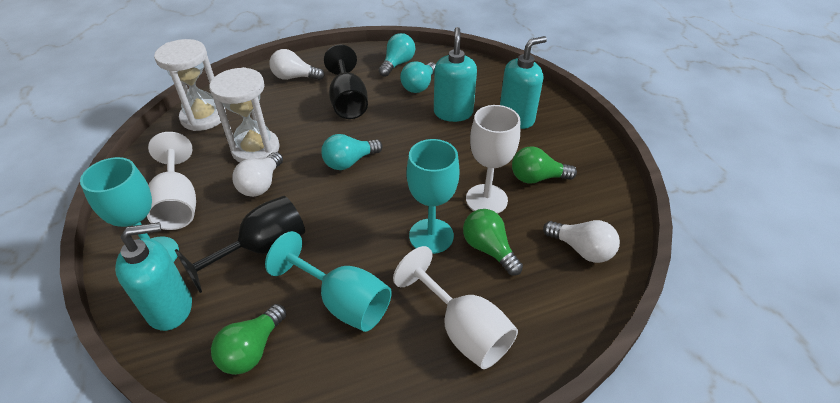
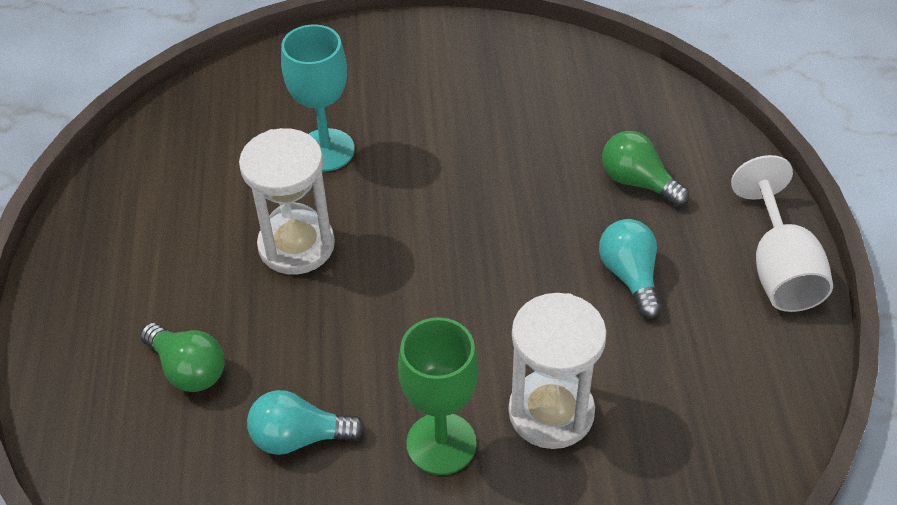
black goblet: [175,196,305,293] [324,44,368,119] = 2 -> none = 0
green goblet: none = 0 -> [398,317,479,475] = 1
green light bulb: [211,304,286,375] [463,209,523,276] [512,146,577,184] = 3 -> [140,323,225,392] [602,131,689,206] = 2
turquoise goblet: [80,157,179,262] [265,231,392,332] [407,139,459,254] = 3 -> [281,24,355,172] = 1
turquoise light bulb: [321,134,383,170] [378,33,415,77] [400,61,436,93] = 3 -> [247,390,365,455] [599,219,661,318] = 2
turquoise soap dispenser: [115,222,192,331] [434,27,477,122] [500,36,547,129] = 3 -> none = 0
white goblet: [147,132,196,230] [393,246,518,369] [466,105,520,214] = 3 -> [731,155,833,312] = 1
white light bulb: [232,152,283,197] [269,49,324,80] [543,220,620,263] = 3 -> none = 0

